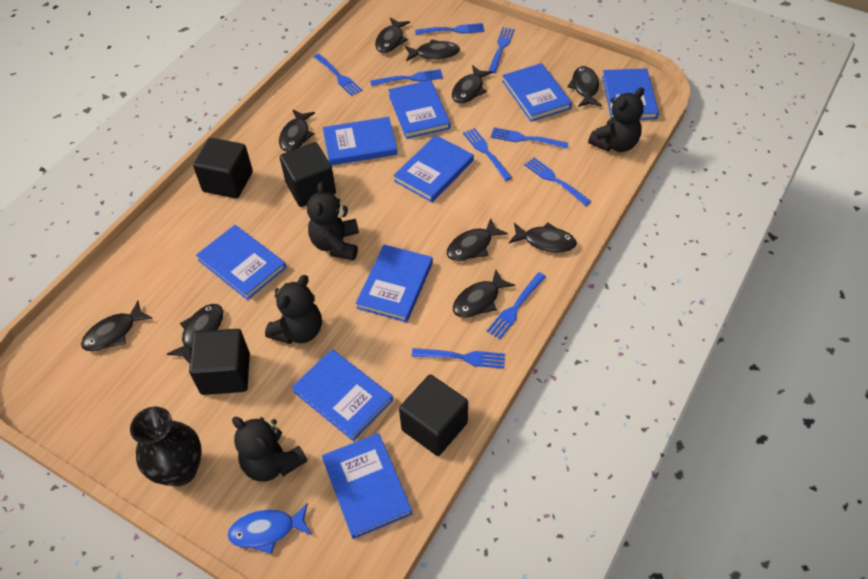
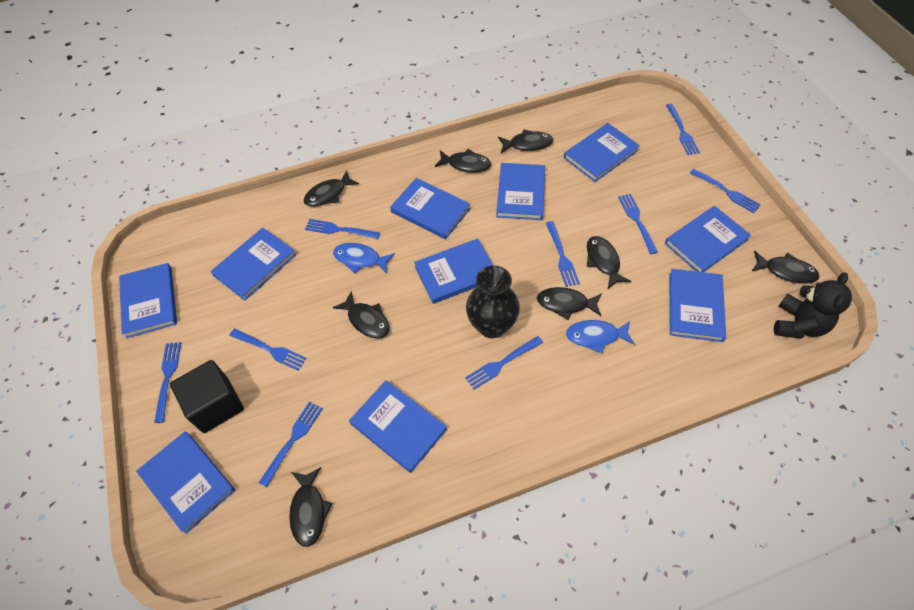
black cube: [189,329,250,395] [193,138,253,199] [280,142,336,207] [399,375,468,456] = 4 -> [170,360,244,433] = 1
black fish: [81,301,153,351] [167,304,223,363] [279,109,315,152] [375,18,410,53] [405,39,460,61] [447,218,508,261] [452,65,493,104] [453,270,515,318] [509,222,577,252] [567,66,602,107] = 10 -> [289,467,332,547] [304,170,359,207] [332,291,390,339] [435,149,491,173] [498,129,553,153] [537,287,602,320] [587,236,631,290] [752,251,820,284] = 8
black teddy bear: [232,417,308,482] [265,275,322,344] [307,182,359,261] [588,87,644,152] = 4 -> [774,273,852,339] = 1
blue book: [196,225,286,300] [292,349,393,441] [322,433,412,539] [323,117,397,165] [356,245,433,322] [388,80,450,139] [393,135,474,202] [502,63,572,122] [602,68,659,120] = 9 -> [119,263,177,338] [136,431,235,534] [211,227,296,301] [349,380,447,473] [390,178,470,240] [414,238,493,304] [496,163,545,220] [564,123,640,182] [665,206,751,272] [669,269,726,342] = 10
blue fish: [227,503,312,554] = 1 -> [333,243,395,274] [566,320,635,354] = 2

